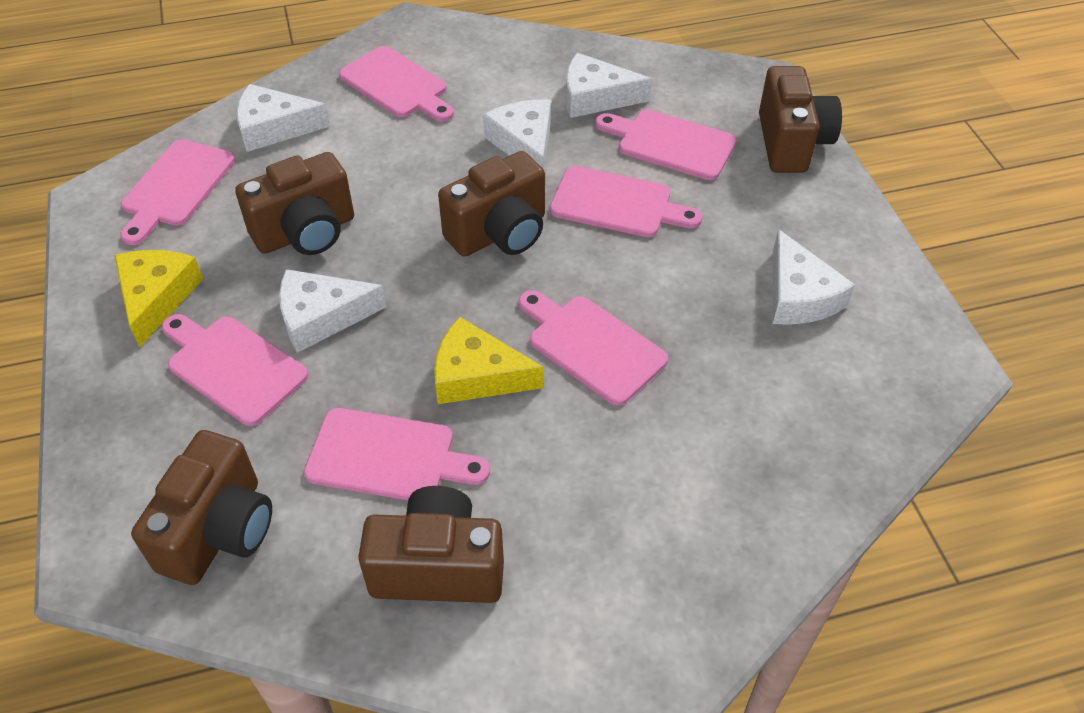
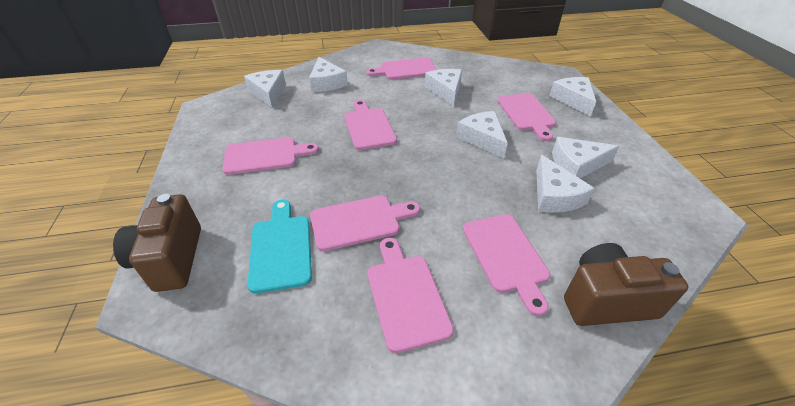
brown camera: [131,430,272,585] [235,152,354,255] [358,486,504,603] [438,151,545,257] [759,66,842,173] = 5 -> [113,194,201,292] [564,243,688,326] = 2
turquoise cutting board: none = 0 -> [248,200,312,294] = 1
white cheese: [237,84,330,152] [279,269,387,353] [483,100,551,169] [566,53,652,118] [773,229,855,325] = 5 -> [244,70,286,108] [309,57,348,92] [425,69,462,106] [456,111,508,158] [536,155,595,213] [550,77,596,117] [552,137,619,178] = 7
yellow cheese: [114,250,203,347] [434,317,544,404] = 2 -> none = 0

